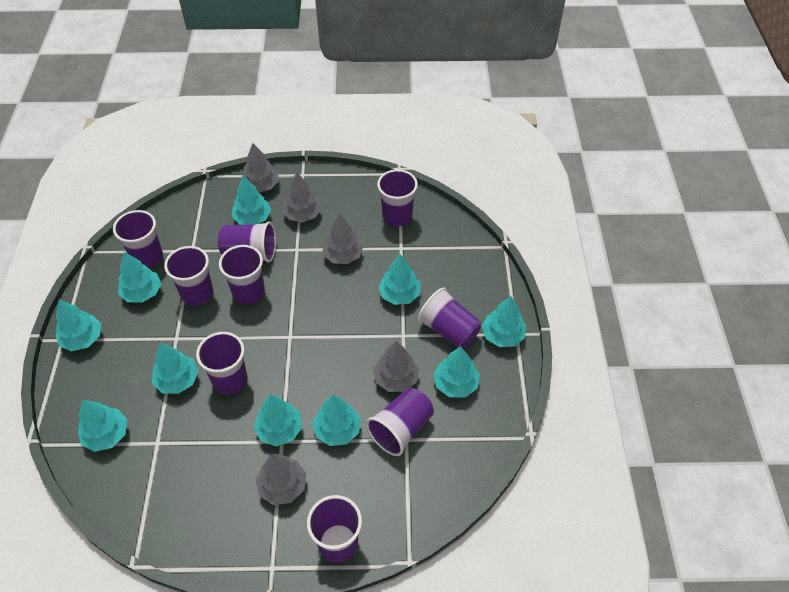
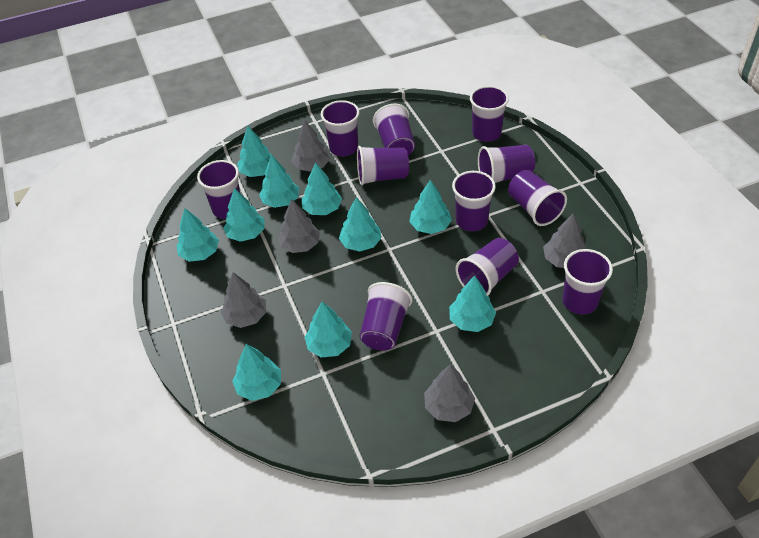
purple cup: [113,210,163,268] [164,246,213,306] [196,332,247,395] [218,221,276,262] [219,245,265,305] [307,495,362,563] [366,388,434,456] [377,169,418,226] [417,287,481,348] = 9 -> [197,160,240,219] [321,100,360,156] [357,146,409,185] [359,282,412,351] [373,104,415,155] [452,171,496,231] [456,238,519,296] [470,86,509,142] [478,145,535,183] [508,170,567,226] [562,249,613,314] = 11

